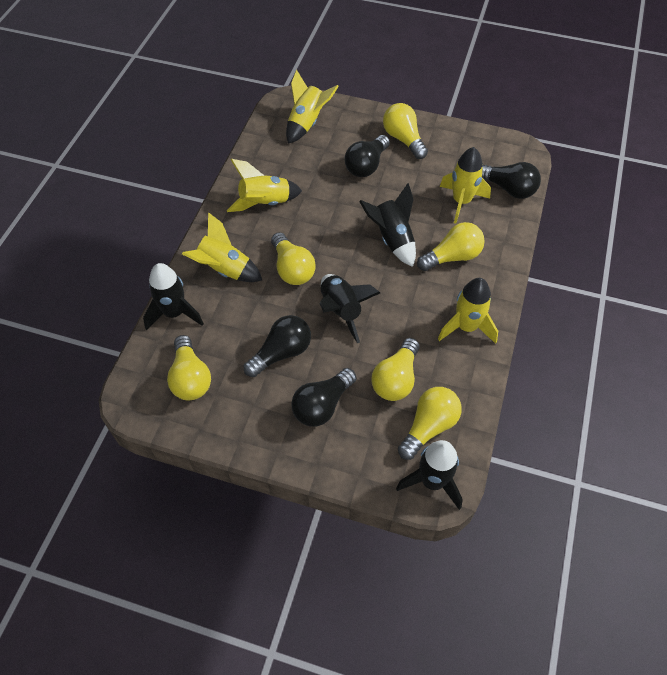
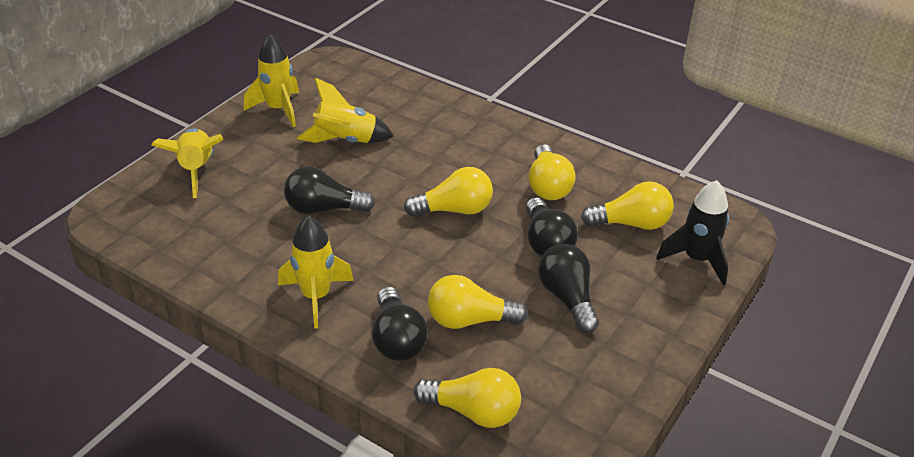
black rocket: [143,263,204,330] [320,274,380,343] [359,183,416,267] [396,440,463,510] = 4 -> [656,180,729,285] = 1
yellow light bulb: [167,335,211,400] [271,232,316,285] [371,338,419,401] [383,103,428,159] [398,387,462,460] [417,222,485,271] = 6 -> [404,167,493,217] [414,368,521,428] [428,275,528,329] [528,144,576,200] [581,181,674,230] = 5
yellow rocket: [182,212,262,282] [227,159,302,212] [286,70,339,144] [438,278,498,344] [440,147,491,223] = 5 -> [151,129,223,198] [244,34,299,127] [278,216,354,329] [297,77,394,143] = 4

